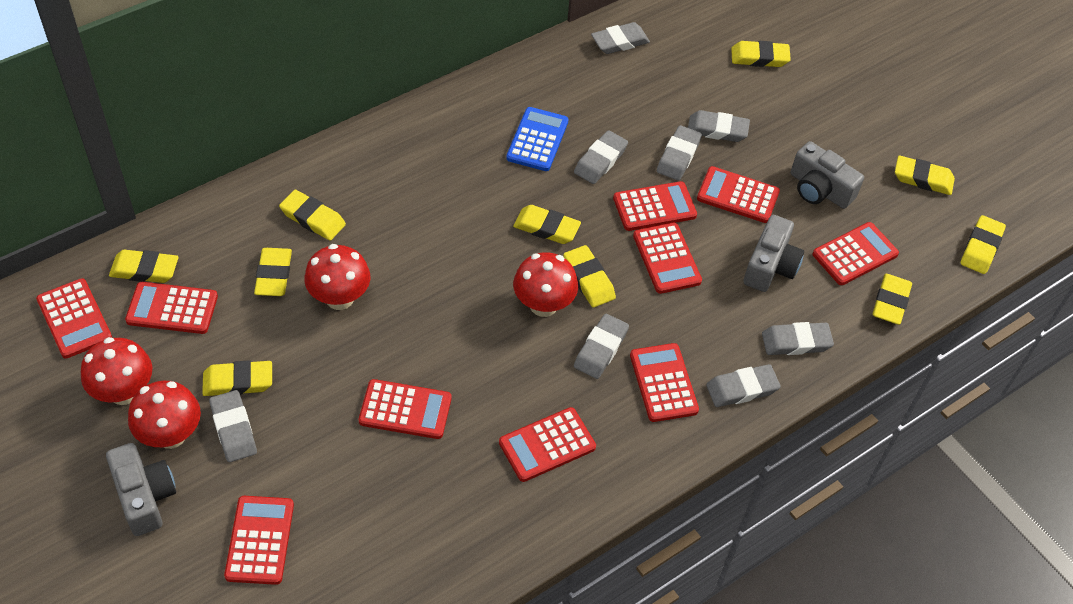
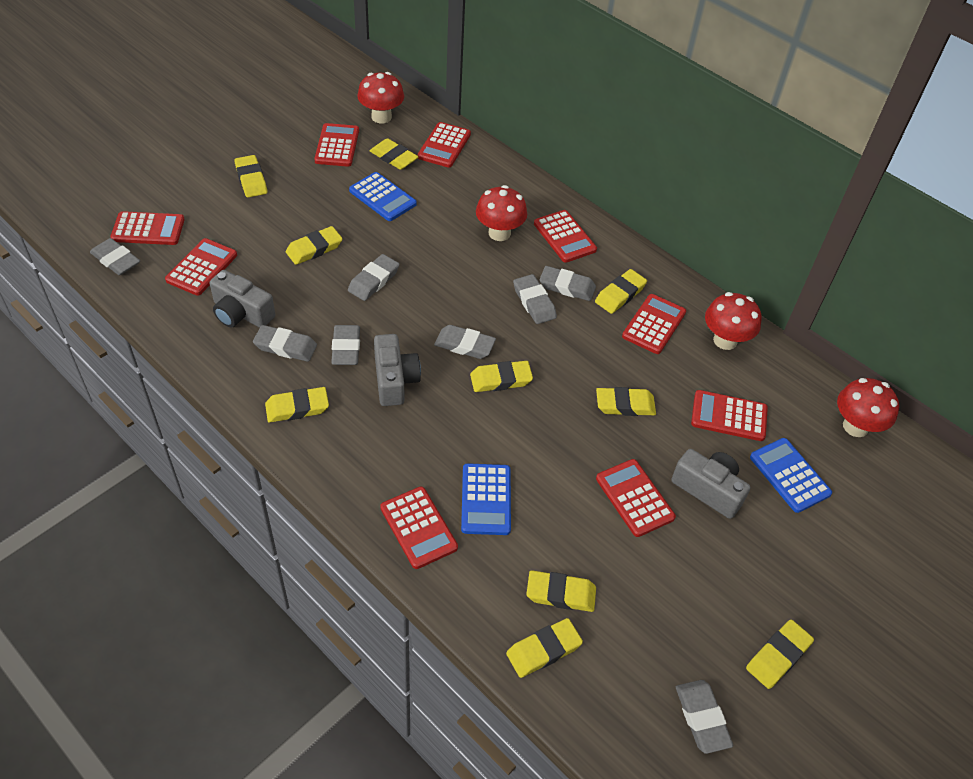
blue calculator: [506,107,568,171] = 1 -> [349,172,417,221] [461,463,511,535] [750,438,832,513] = 3
red calculator: [36,278,112,359] [125,282,218,334] [224,496,294,585] [359,379,452,439] [499,407,596,482] [613,181,697,231] [630,343,699,422] [633,223,702,294] [697,166,780,223] [813,222,899,285] = 10 -> [110,211,185,245] [165,238,237,296] [314,123,359,167] [380,487,458,569] [418,122,471,168] [534,210,597,263] [596,459,676,537] [622,294,686,354] [691,390,768,441] = 9

